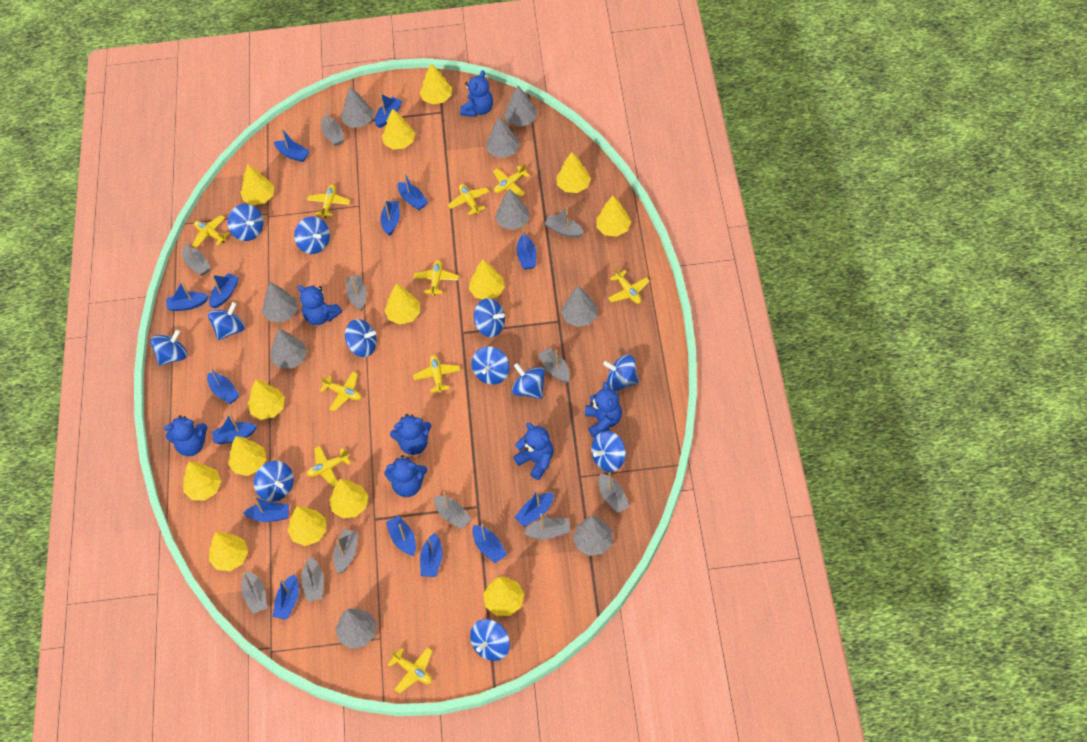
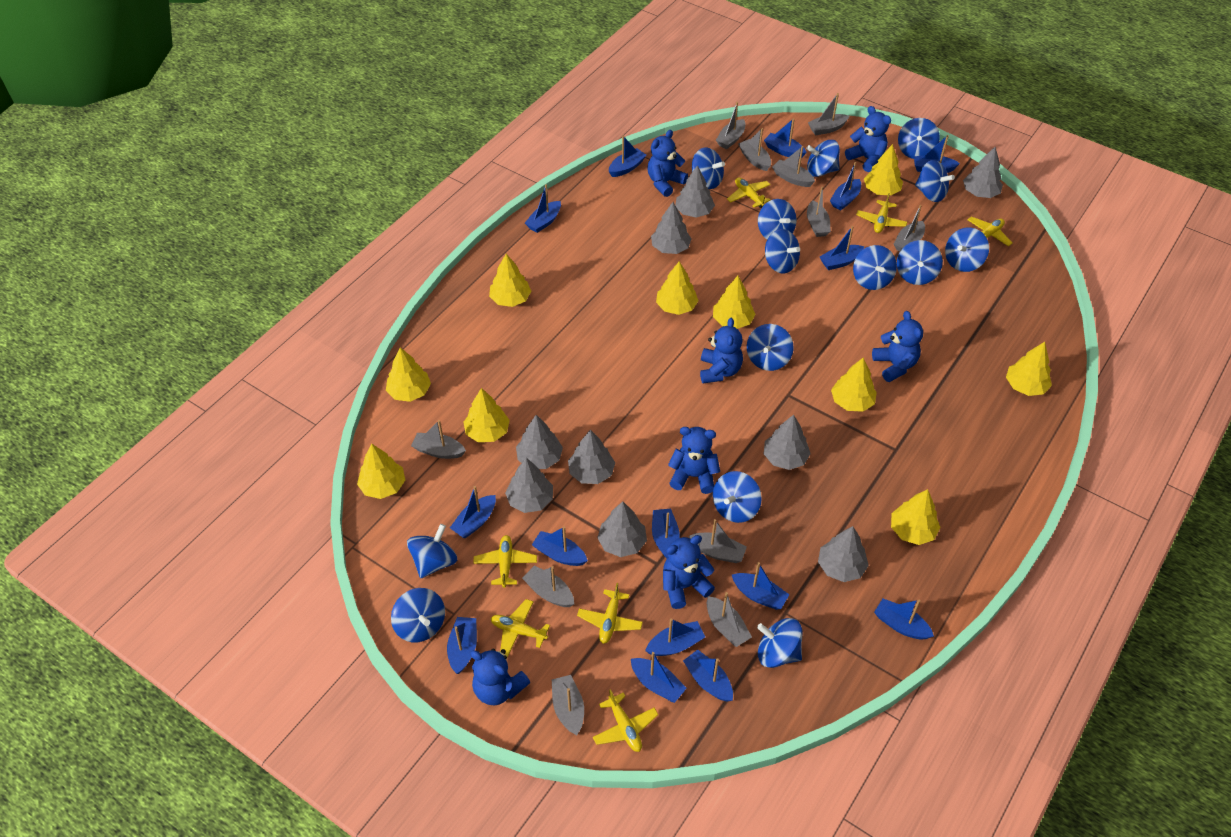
blue spinning top: [150,330,187,366] [208,302,245,340] [227,204,264,241] [254,461,294,502] [294,216,330,254] [345,319,377,357] [470,619,510,661] [471,346,510,385] [474,298,505,337] [512,363,545,399] [591,431,626,472] [603,355,639,391] = 12 -> [391,588,445,642] [407,524,457,578] [692,147,725,189] [713,471,762,523] [747,324,794,371] [757,618,802,668] [758,199,797,239] [765,229,800,273] [806,140,840,177] [853,245,897,290] [897,240,943,285] [898,118,940,159] [915,160,955,202] [945,227,989,272] = 14
yellow plane: [192,215,230,248] [307,185,350,218] [307,446,351,487] [320,372,361,411] [388,647,432,693] [413,260,459,296] [413,355,460,393] [448,184,489,215] [493,164,530,196] [608,267,650,304] = 10 -> [473,535,537,588] [491,599,550,657] [577,583,643,644] [593,689,658,752] [727,177,771,208] [856,193,907,233] [967,217,1012,246] = 7
yellow tree: [183,461,221,501] [209,532,248,571] [228,436,266,476] [240,165,274,205] [247,379,285,420] [287,506,327,546] [329,479,368,518] [382,108,415,149] [384,283,420,325] [419,63,452,104] [469,259,505,299] [483,576,524,616] [557,152,591,193] [596,196,631,237] = 14 -> [357,444,405,499] [386,347,431,402] [463,388,510,442] [489,254,531,307] [656,261,699,315] [713,276,756,329] [831,357,877,412] [864,144,903,196] [891,489,940,545] [1006,342,1052,396] = 10

